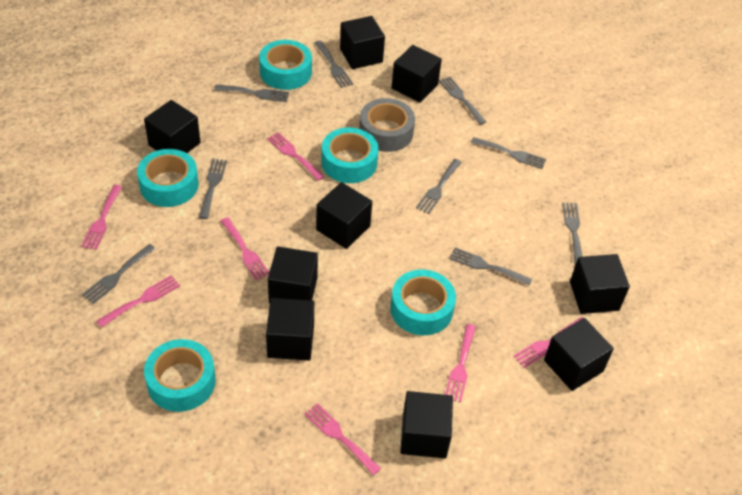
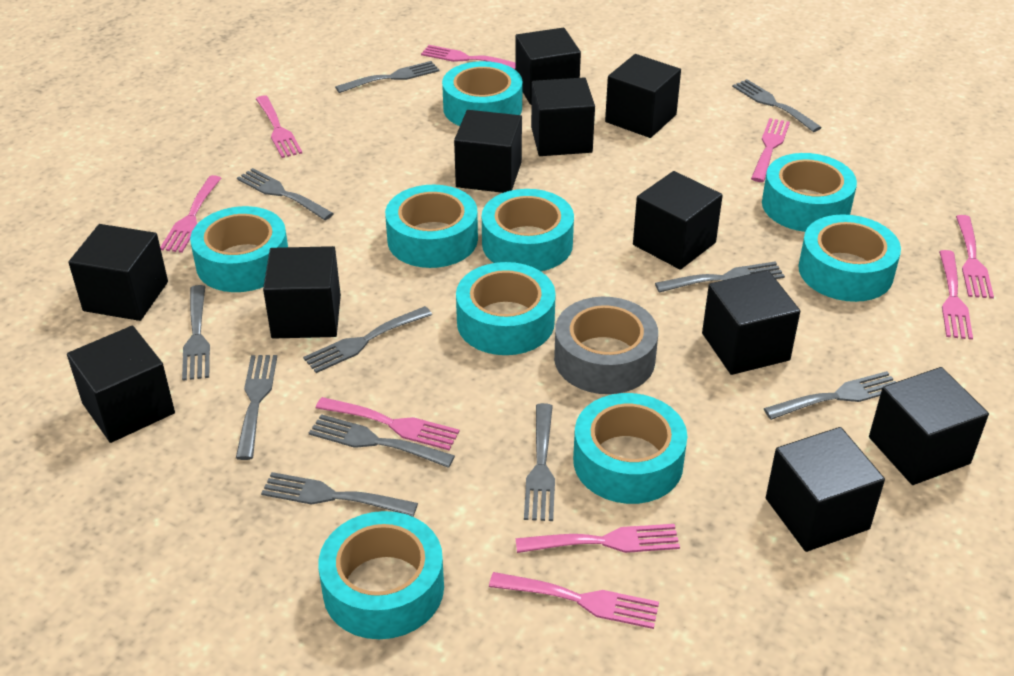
black cube: [144,100,201,153] [266,298,314,361] [268,246,318,304] [316,182,372,249] [340,16,385,69] [392,45,442,103] [400,391,453,458] [544,318,614,391] [570,254,630,314] = 9 -> [67,326,175,443] [68,224,168,321] [263,246,341,339] [454,110,522,193] [515,28,581,105] [531,77,595,156] [605,54,681,138] [633,171,723,270] [702,270,800,375] [766,427,885,552] [869,367,989,485] = 11
grey fork: [82,244,156,304] [199,159,227,219] [215,85,289,102] [314,40,353,88] [416,159,462,214] [439,77,486,125] [449,247,532,286] [471,137,546,169] [562,203,582,265] = 9 -> [182,285,210,381] [236,355,277,460] [237,168,334,220] [261,472,418,517] [303,306,432,373] [309,414,455,468] [335,61,439,93] [524,403,555,521] [655,261,785,293] [732,79,822,132] [764,371,896,420] = 11
pink fork: [81,185,122,250] [97,275,180,328] [221,217,269,280] [267,132,325,181] [304,403,381,476] [445,324,476,403] [514,317,583,368] = 7 -> [160,175,221,253] [256,96,302,158] [316,397,460,450] [421,45,515,69] [489,572,659,629] [515,524,680,553] [751,118,790,182] [939,250,973,340] [956,215,994,299] = 9
turquoise tape: [137,149,199,207] [144,339,216,412] [259,40,312,90] [321,127,379,183] [390,269,456,335] = 5 -> [190,206,288,292] [318,511,444,639] [385,185,478,268] [442,61,523,126] [456,262,556,355] [482,189,574,271] [573,393,687,504] [762,153,857,232] [798,214,901,302] = 9

